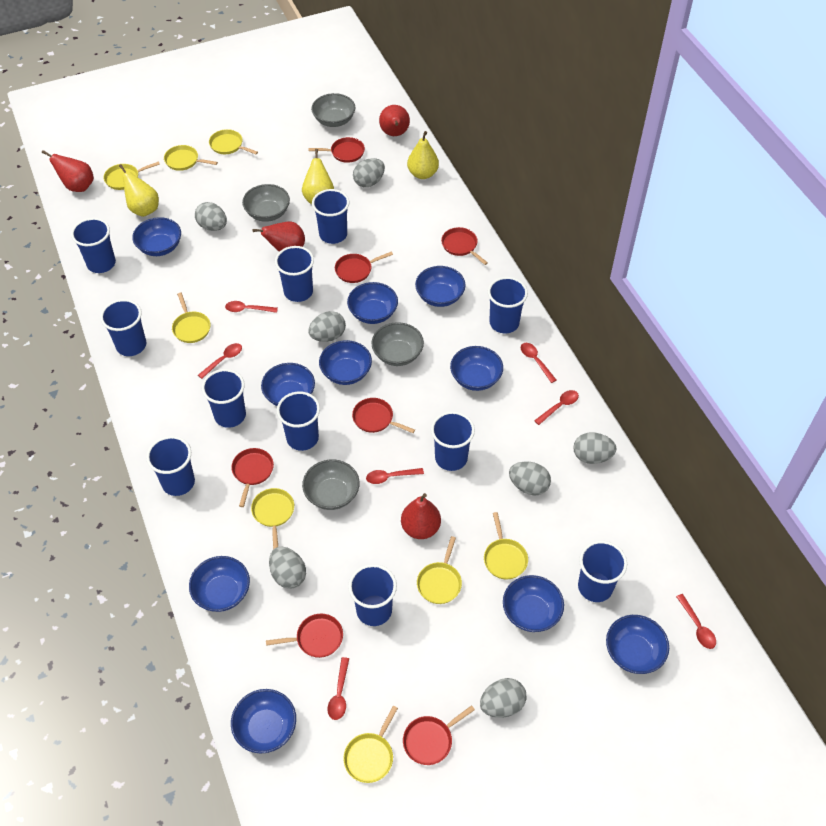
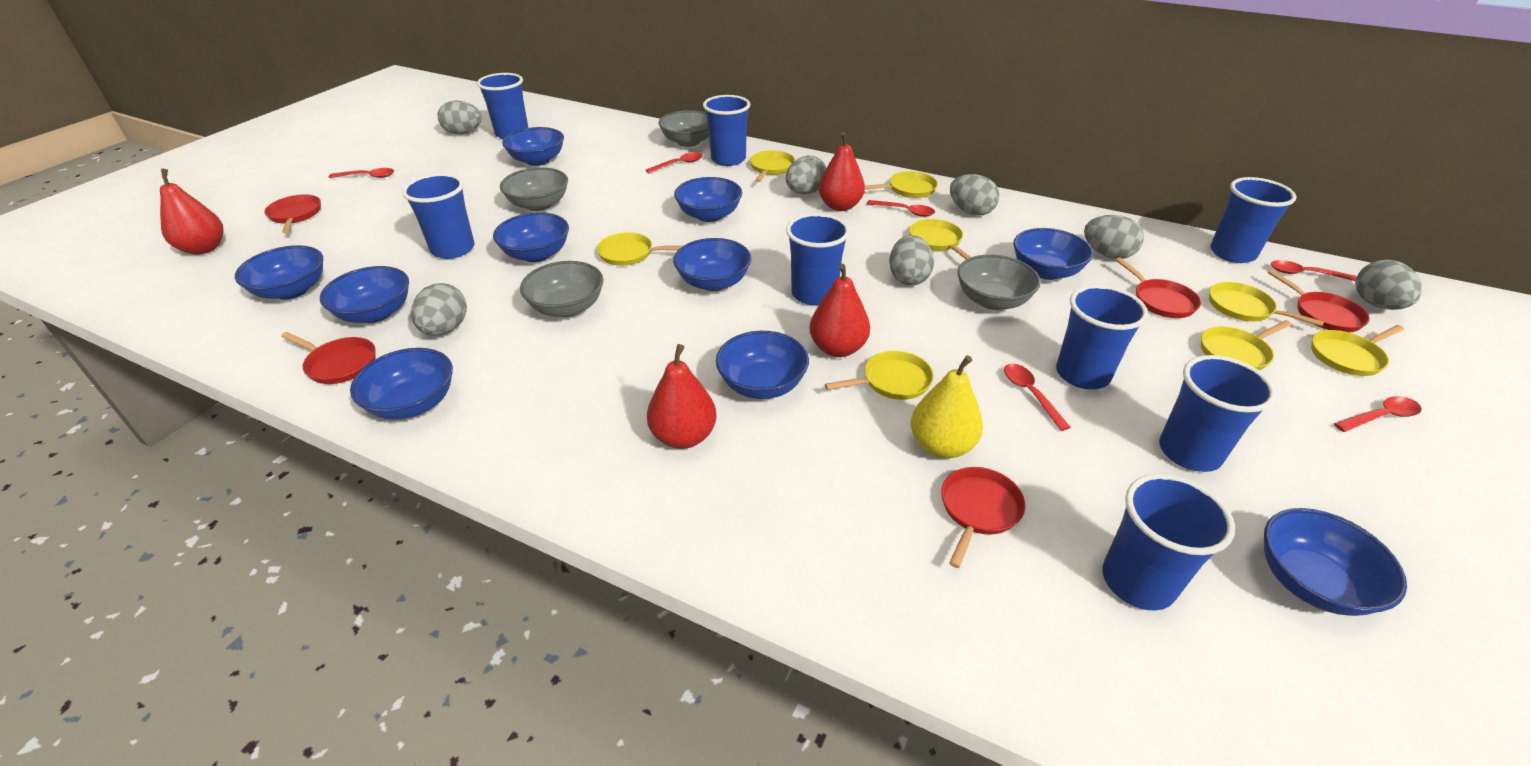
blue cup: [71,218,116,273] [100,299,146,356] [146,436,195,496] [202,369,246,428] [275,246,314,302] [277,391,320,451] [312,189,349,244] [348,564,397,626] [431,411,475,471] [488,277,528,333] [578,541,627,602] = 11 -> [402,174,474,259] [477,73,528,139] [703,95,750,166] [786,213,850,306] [1056,285,1148,389] [1102,474,1235,611] [1159,355,1276,472] [1210,177,1296,263] = 8
red pan: [231,448,274,507] [266,614,343,658] [308,137,365,163] [335,251,393,283] [352,398,415,433] [403,705,475,765] [441,227,488,265] = 7 -> [265,194,321,233] [281,332,376,384] [941,467,1025,568] [1115,257,1201,318] [1268,270,1370,333] = 5
red spoon: [198,343,242,379] [225,301,278,313] [327,657,349,720] [366,468,424,484] [521,343,556,383] [534,390,579,425] [676,594,716,649] = 7 -> [329,168,394,178] [646,152,703,173] [867,200,935,217] [1004,363,1071,431] [1271,260,1356,281] [1334,396,1421,432] = 6
yellow pear: [119,164,159,217] [302,149,334,204] [407,131,439,179] = 3 -> [911,355,983,459] = 1

